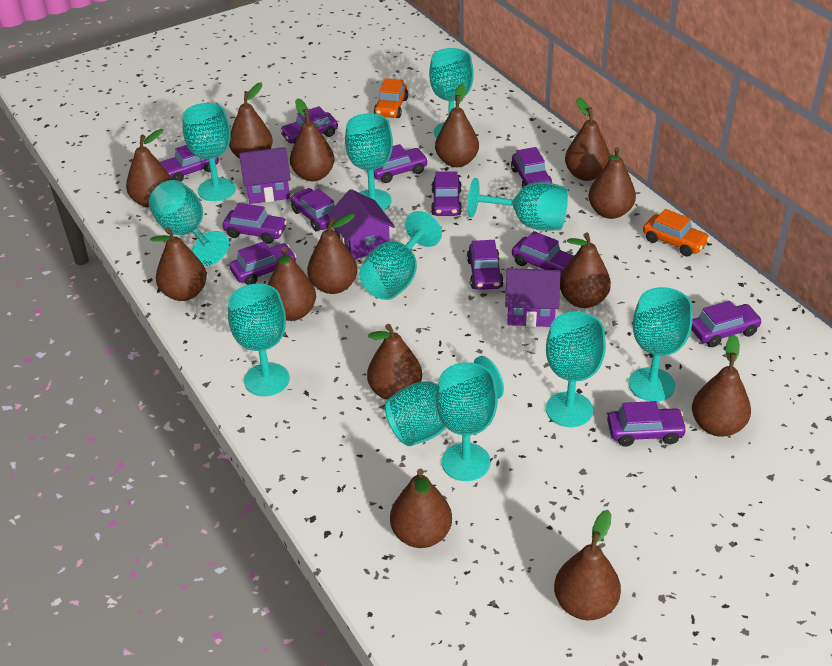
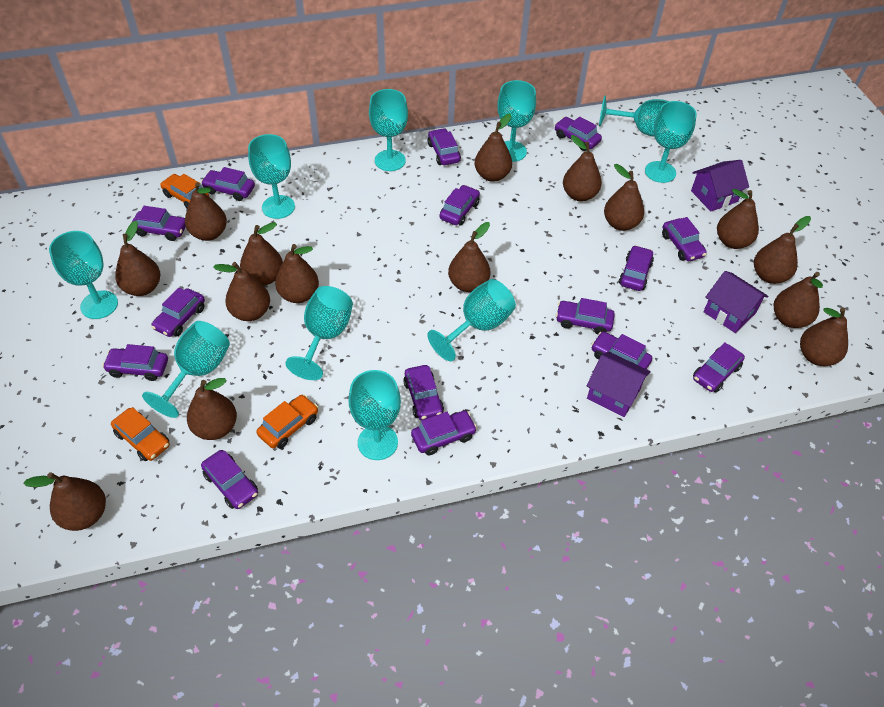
brown pear: [126,129,172,208] [150,227,207,301] [229,82,273,159] [268,247,316,321] [290,98,334,181] [307,213,357,294] [367,324,422,400] [390,469,452,548] [435,83,479,167] [554,510,621,620] [560,233,611,308] [565,97,610,181] [588,147,636,219] [692,334,751,437] = 14 -> [23,472,106,531] [115,221,160,296] [185,182,227,241] [187,378,237,440] [213,262,270,321] [240,222,283,285] [275,244,319,303] [448,222,490,292] [475,113,512,182] [563,135,602,201] [604,164,644,231] [717,189,759,249] [754,216,811,284] [774,272,823,328] [800,307,848,366] = 15
orange car: [374,78,408,118] [643,209,710,257] = 2 -> [111,407,170,461] [160,174,209,208] [256,395,318,449] = 3
purple car: [160,145,219,182] [222,203,287,244] [229,241,296,285] [280,106,338,144] [290,188,335,231] [374,144,428,183] [431,171,462,216] [467,240,504,290] [511,147,552,188] [512,231,574,276] [607,401,687,447] [691,301,762,347] = 12 -> [102,344,168,381] [131,206,186,241] [151,288,205,337] [201,167,255,201] [201,450,258,509] [403,365,444,420] [411,411,477,455] [428,128,461,165] [439,185,480,226] [555,117,602,151] [556,298,615,334] [591,332,652,369] [619,245,654,291] [662,217,707,261] [693,342,745,392] = 15
turquoise goblet: [149,180,229,266] [182,103,236,201] [228,284,290,396] [345,113,393,211] [359,211,442,300] [385,356,504,446] [429,48,474,138] [436,362,498,481] [467,178,568,231] [546,311,606,427] [629,287,693,402] = 11 -> [49,231,118,319] [142,321,230,418] [248,134,295,219] [285,286,353,380] [349,370,401,460] [369,89,408,171] [427,279,516,361] [497,80,536,162] [599,95,670,137] [645,101,697,183] = 10

